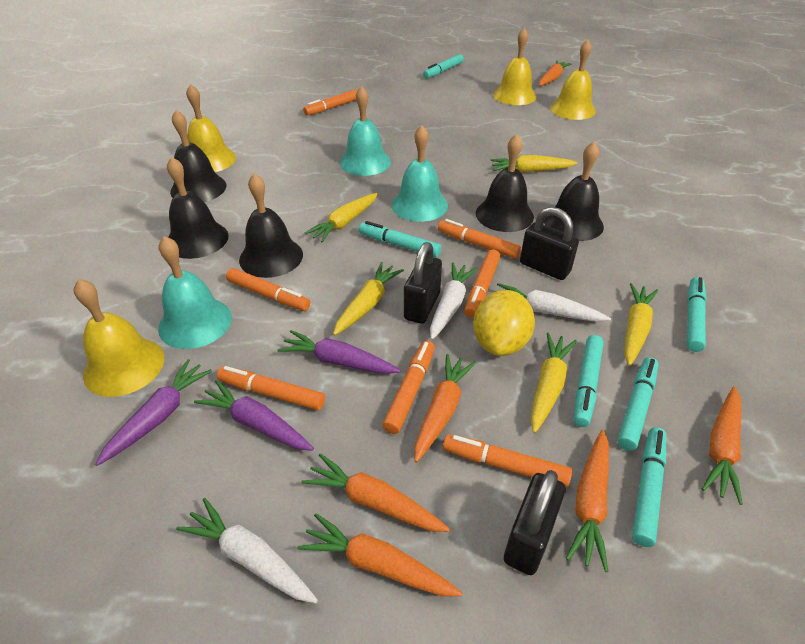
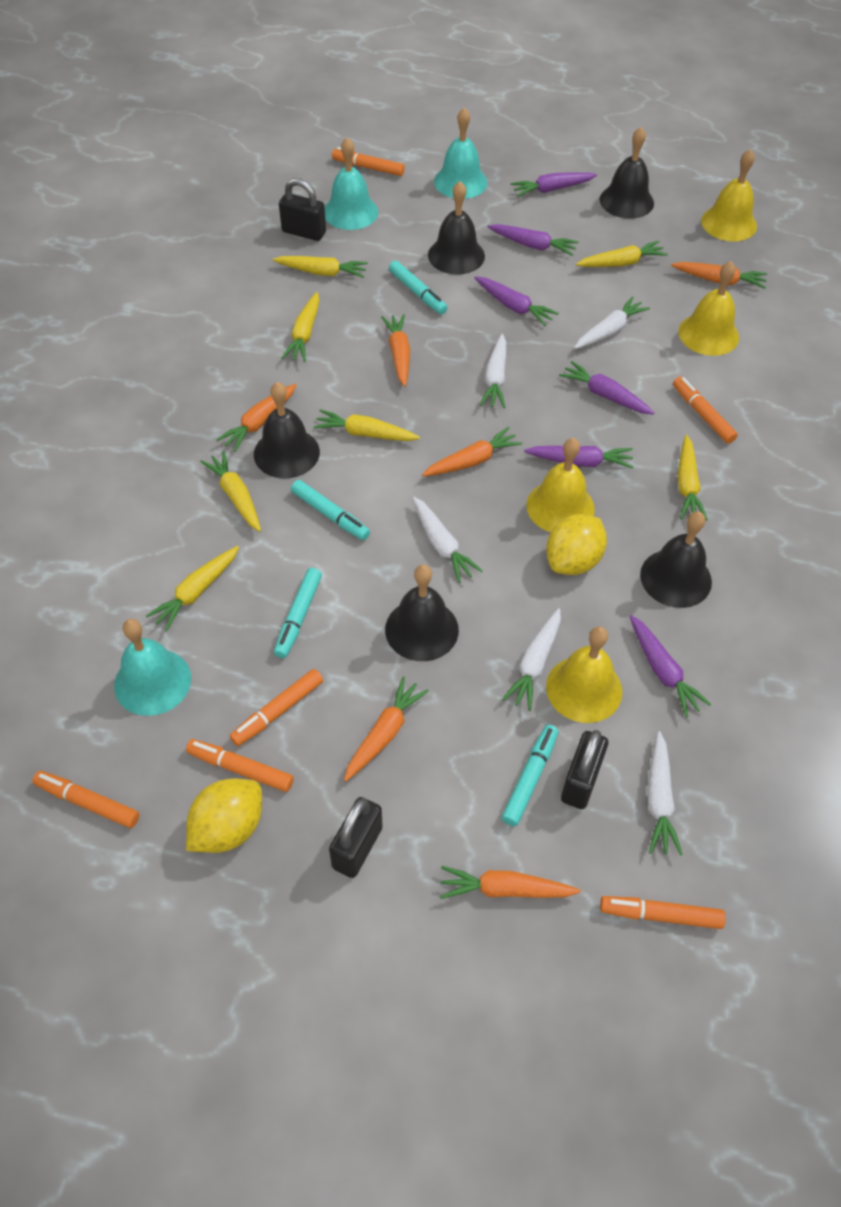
orange marker: [217,366,325,410] [226,268,310,311] [303,89,357,116] [382,341,435,434] [438,219,521,259] [443,434,572,487] [464,250,500,318] = 7 -> [32,771,139,828] [186,739,294,792] [230,669,323,746] [332,147,405,176] [600,896,726,929] [673,377,738,444] = 6
purple carrot: [95,359,212,466] [194,380,314,451] [277,330,401,374] = 3 -> [474,276,559,326] [487,224,579,256] [510,172,597,197] [524,446,633,469] [559,361,655,415] [629,615,712,717] = 6
turquoise marker: [359,221,441,257] [423,54,464,79] [574,335,604,427] [617,357,659,451] [632,427,666,547] [687,277,707,352] = 6 -> [274,568,322,658] [291,480,370,540] [389,261,448,314] [502,725,558,826] = 4
white carrot: [176,498,318,603] [430,262,477,340] [495,283,611,322] = 3 -> [413,497,483,583] [480,334,506,408] [502,608,561,711] [574,296,650,349] [647,731,683,856] = 5
yellow carrot: [305,193,378,243] [333,262,404,336] [491,155,578,172] [531,333,577,433] [624,283,658,366] = 5 -> [146,546,239,631] [200,451,261,532] [273,256,368,278] [282,292,320,362] [313,409,420,441] [576,241,668,267] [677,435,708,521] = 7
yellow lemon: [473,290,535,356] = 1 -> [186,779,262,853] [546,514,607,575] = 2

